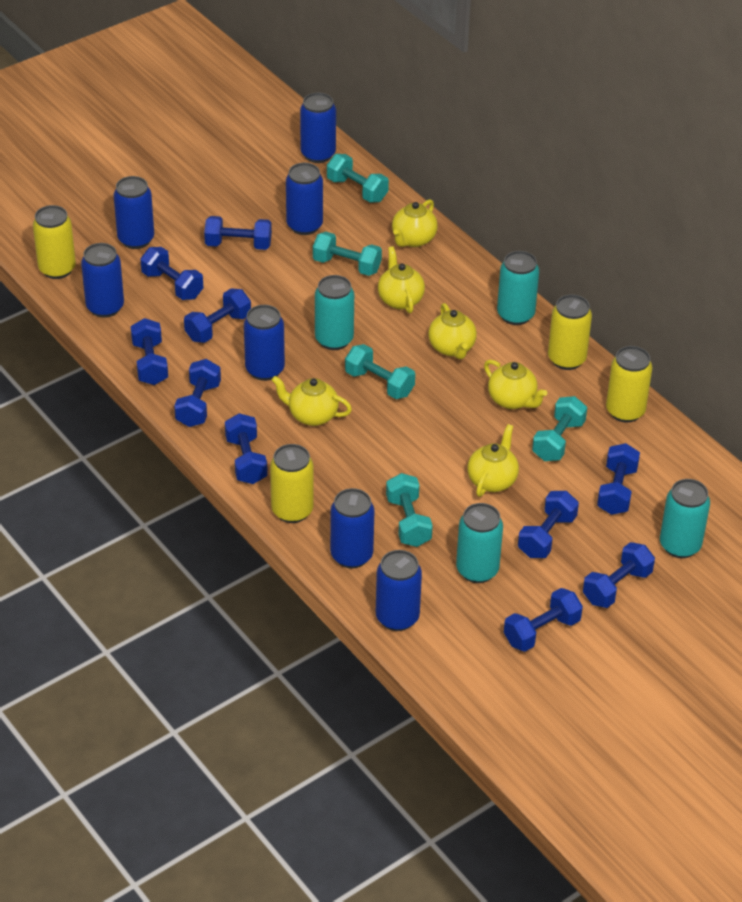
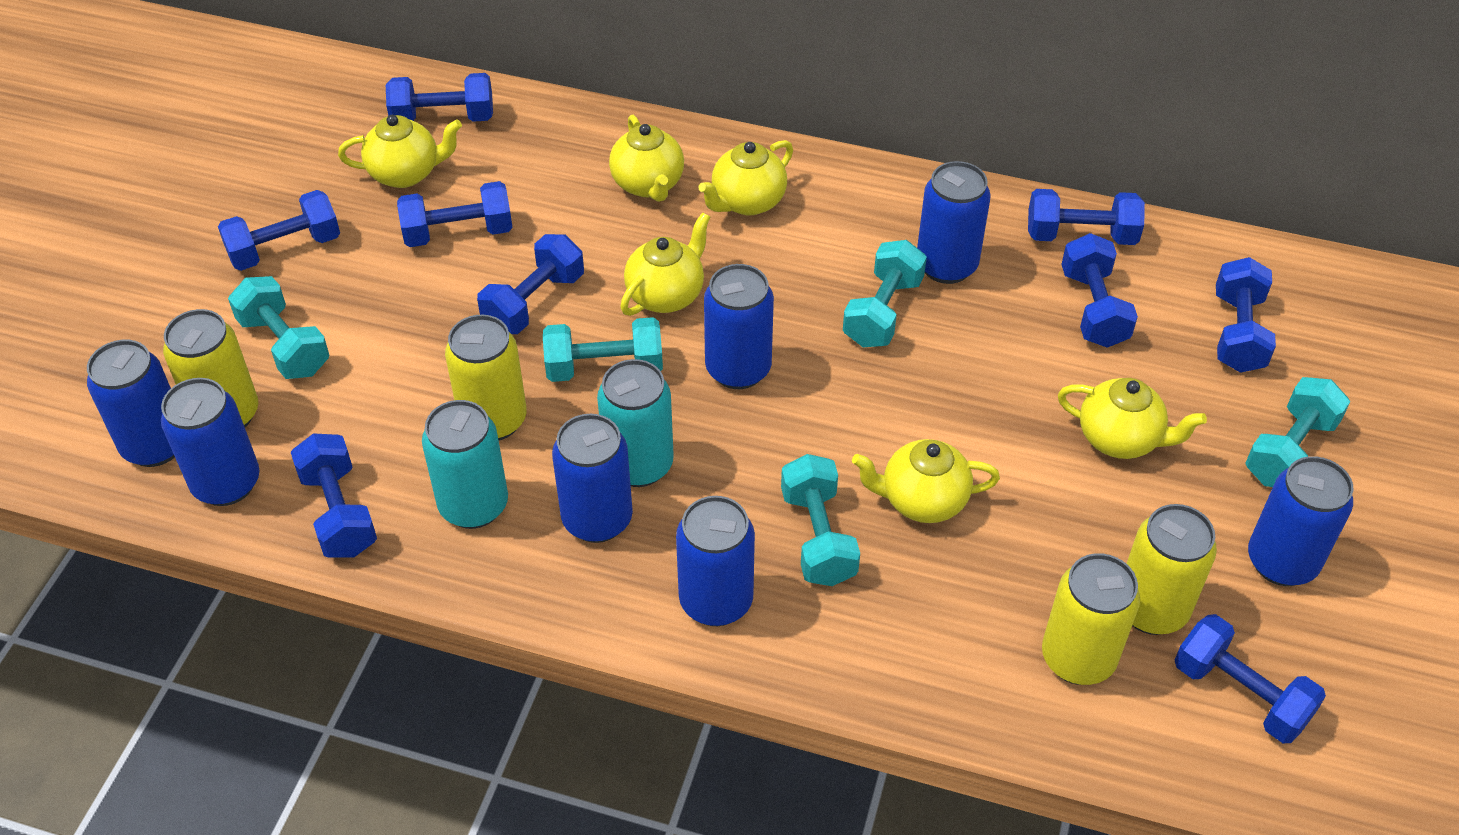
blue dumbbell: [131,318,168,385] [140,247,203,300] [174,359,221,427] [184,288,251,343] [204,216,272,250] [225,413,268,484] [504,588,583,652] [518,491,579,558] [583,542,655,608] [597,443,640,515] = 10 -> [218,190,340,271] [291,433,377,558] [386,73,493,122] [397,181,513,247] [477,234,584,334] [1028,189,1145,245] [1061,233,1138,348] [1175,614,1326,743] [1216,257,1276,373] = 9
turquoise can: [315,275,354,350] [456,503,503,583] [497,251,539,325] [660,479,710,558] = 4 -> [422,400,508,529] [597,359,674,487] = 2

